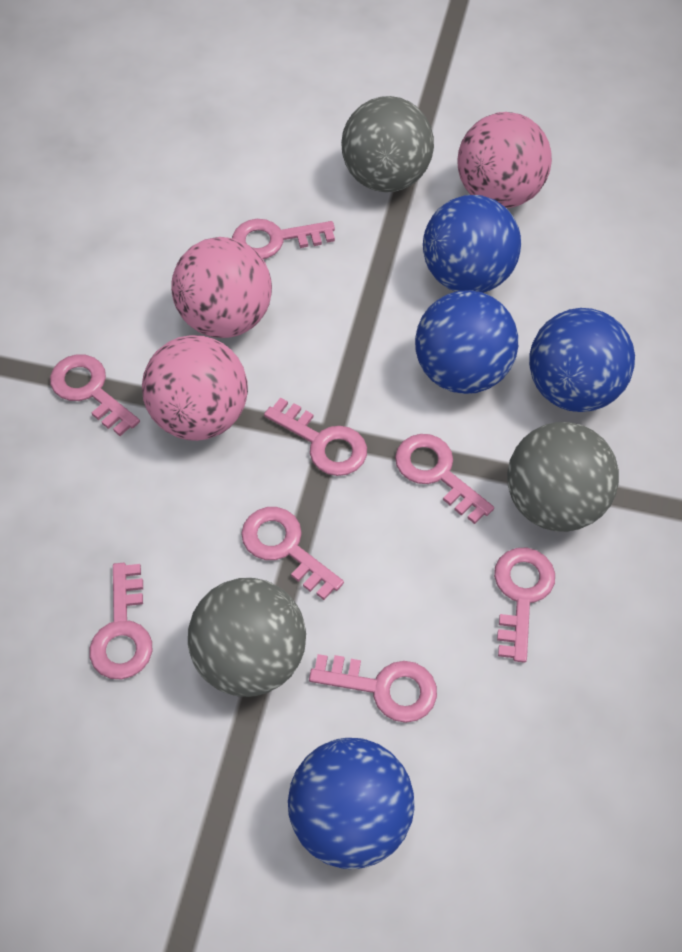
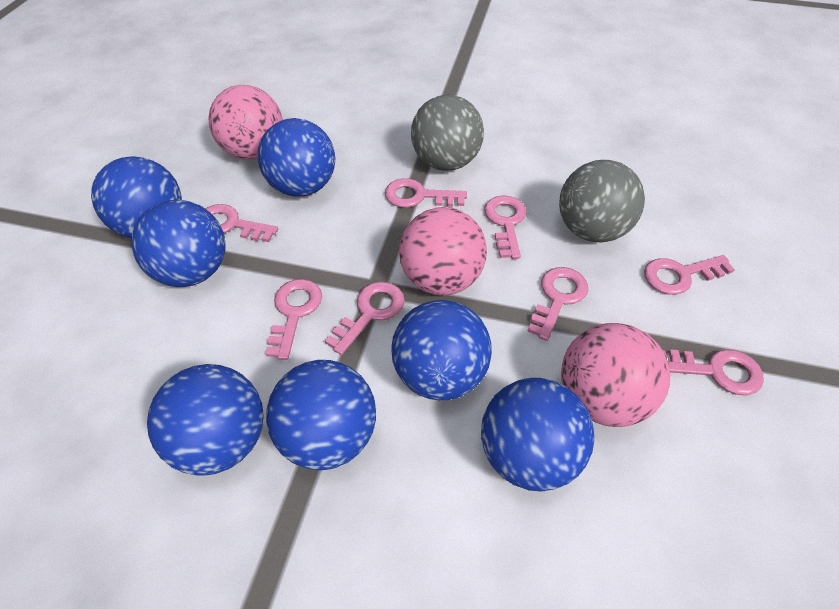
blue ball: [288,738,415,869] [415,290,518,394] [423,195,521,293] [529,308,635,412] = 4 -> [91,156,182,238] [131,200,226,287] [147,364,264,476] [258,118,335,197] [266,360,376,470] [391,300,492,400] [481,378,595,492] = 7
grey ball: [188,578,306,697] [341,96,434,192] [507,422,619,532] = 3 -> [411,94,484,171] [559,160,645,242] = 2

